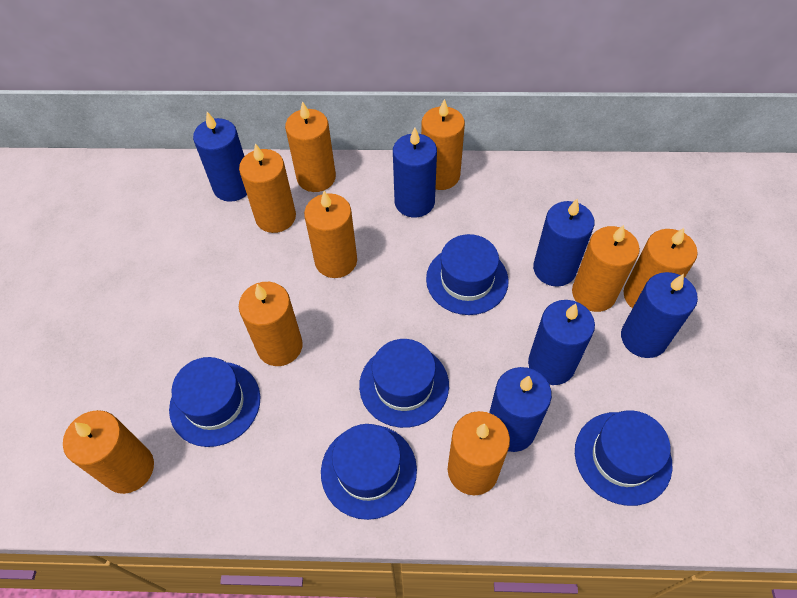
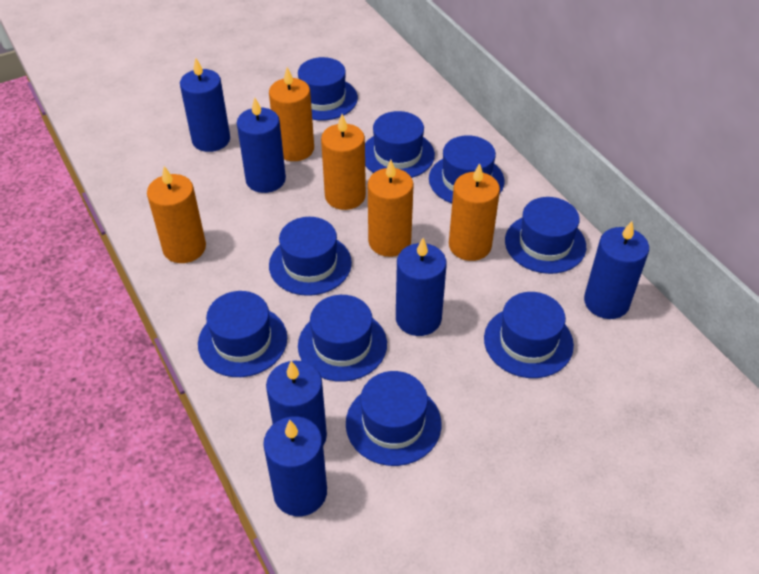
blue hat: [169,357,260,447] [321,424,417,520] [359,339,449,428] [426,234,509,315] [575,410,672,506] = 5 -> [198,291,287,377] [269,217,352,296] [298,57,358,120] [298,295,387,382] [346,371,442,466] [365,111,435,178] [429,135,504,203] [484,292,574,378] [505,197,586,274] = 9
orange candle: [63,410,154,494] [239,143,296,233] [239,282,303,366] [285,101,336,192] [304,191,357,278] [421,99,465,190] [448,411,510,495] [572,225,640,312] [623,228,698,309] = 9 -> [147,166,206,263] [269,67,314,161] [321,114,366,210] [368,160,414,257] [449,163,500,261] = 5

